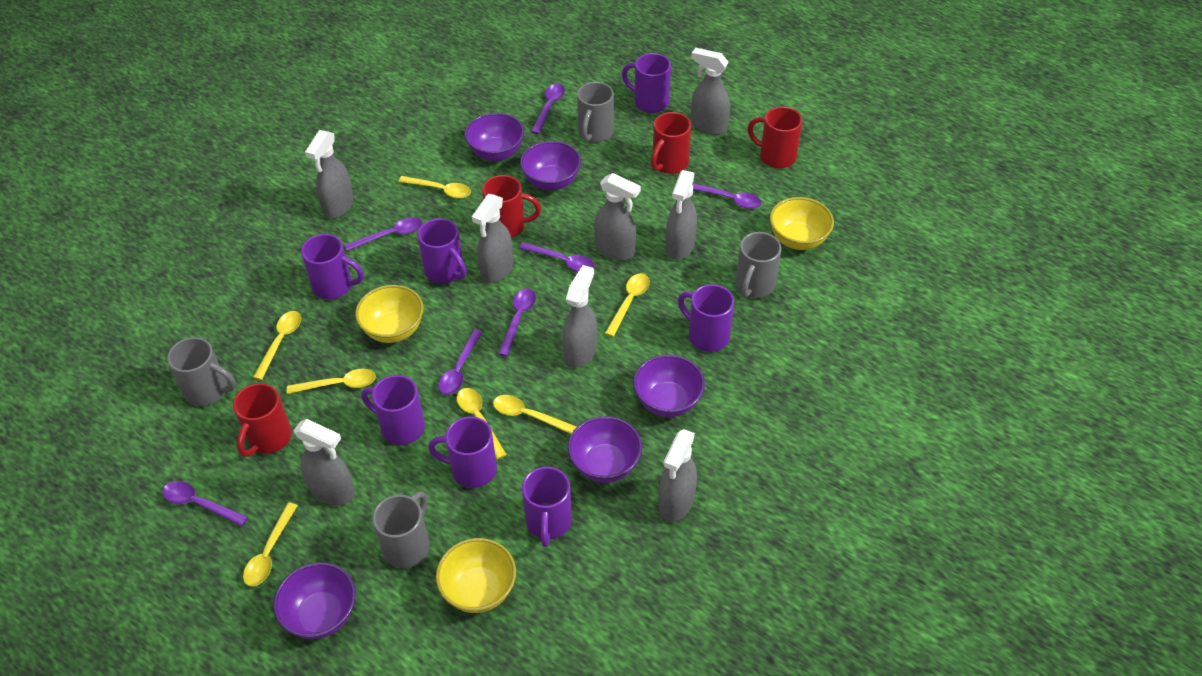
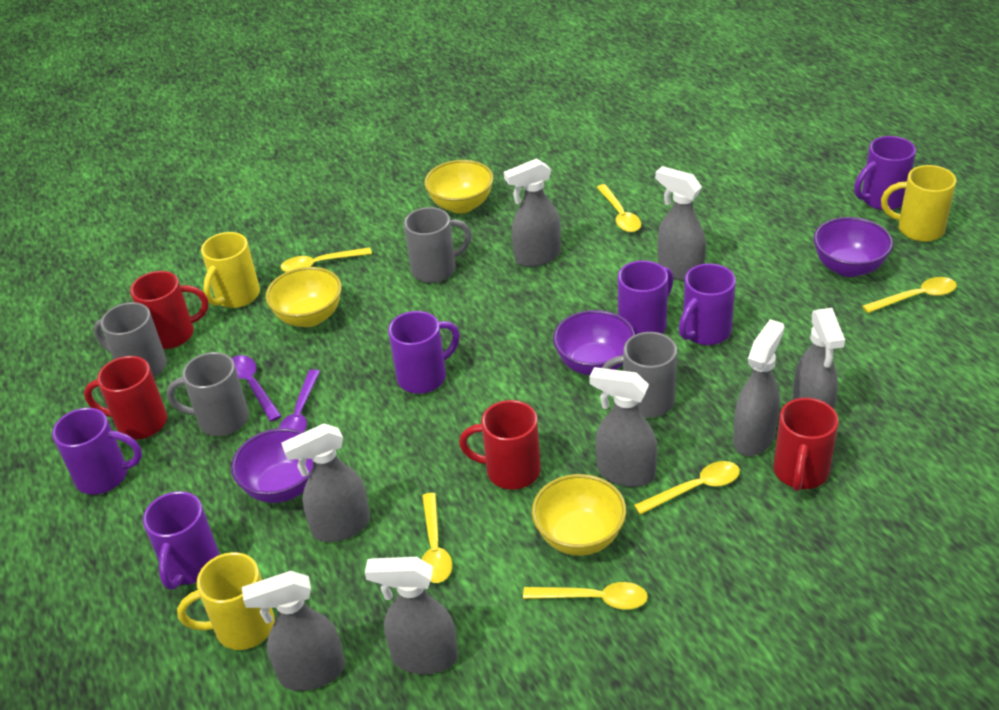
purple bowl: [273,562,356,639] [465,113,524,161] [520,141,581,191] [568,416,642,483] [633,355,705,417] = 5 -> [231,428,313,503] [553,310,635,375] [814,217,893,277] = 3
purple mug: [301,234,364,300] [361,375,425,445] [418,218,467,284] [428,416,497,488] [522,466,572,547] [622,53,671,113] [678,284,734,352] = 7 -> [52,408,142,495] [143,491,219,590] [388,311,460,394] [618,260,673,335] [679,263,736,345] [854,136,916,210] = 6
purple spoon: [162,481,248,526] [345,217,422,251] [438,329,483,395] [498,288,536,356] [519,242,594,272] [531,84,565,134] [692,183,762,209] = 7 -> [232,355,281,422] [279,370,320,432] = 2
yellow mug: none = 0 -> [177,552,275,650] [201,232,260,308] [881,165,957,242] = 3
yellow spoon: [243,502,298,586] [253,311,301,380] [287,369,376,394] [398,176,471,199] [457,388,507,459] [493,395,577,434] [605,273,650,337] = 7 -> [280,247,372,272] [422,493,452,583] [523,582,648,610] [597,184,641,232] [634,461,740,515] [862,277,957,313] = 6

